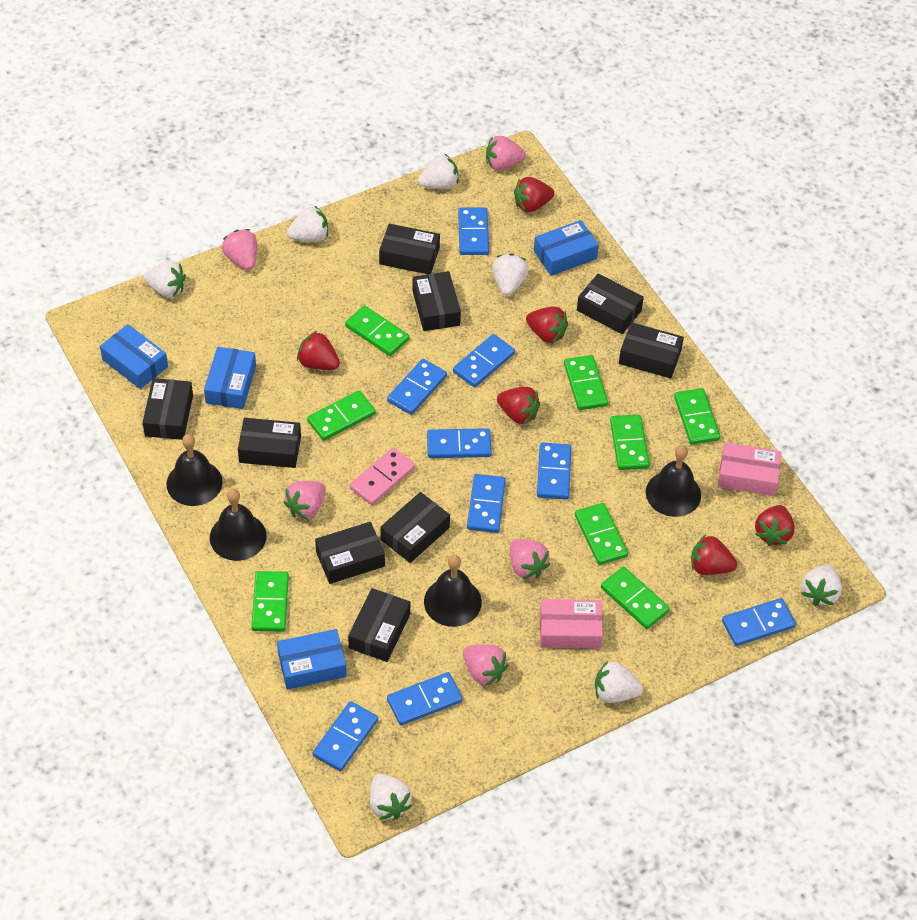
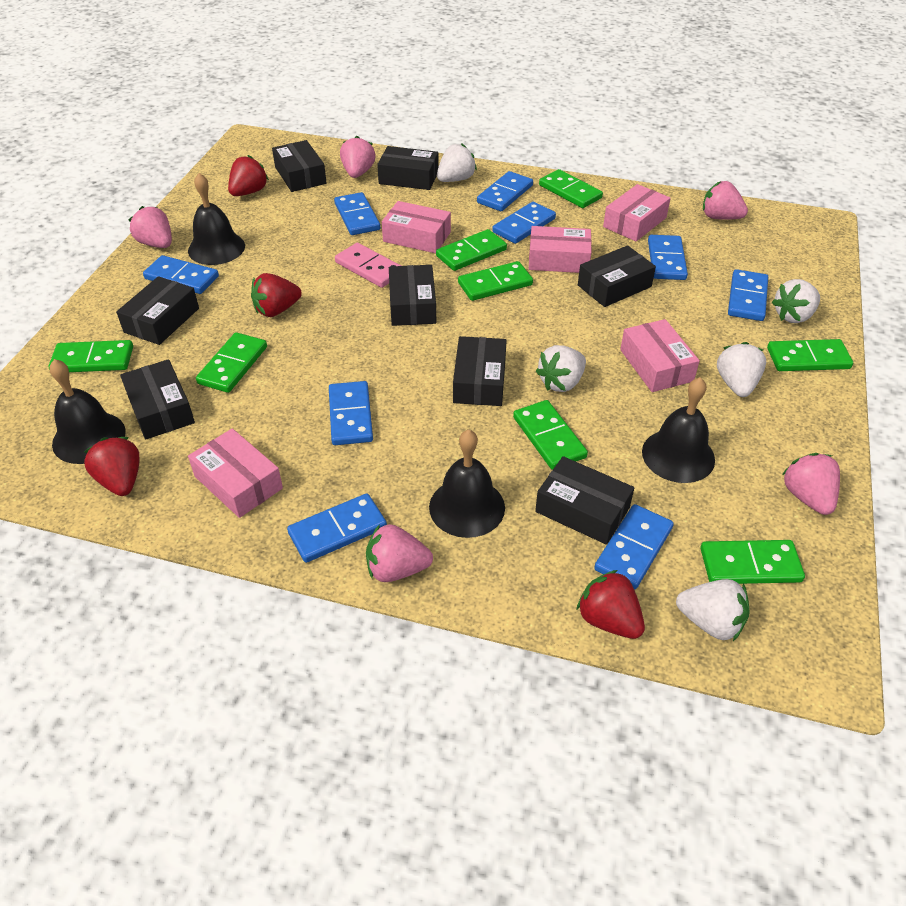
black box: [142,378,193,440] [238,418,301,468] [315,522,385,584] [348,588,410,662] [379,224,440,274] [381,492,450,563] [413,271,461,331] [577,273,644,334] [619,322,684,378] = 9 -> [116,276,199,345] [120,359,195,440] [272,140,327,192] [377,146,439,190] [389,265,436,326] [453,336,507,406] [535,456,634,545] [578,245,656,307] = 8
blue box: [100,324,168,389] [204,347,256,409] [277,629,347,690] [534,220,599,276] = 4 -> none = 0
pink box: [540,599,603,649] [718,442,781,496] = 2 -> [188,429,283,518] [382,201,451,253] [529,226,592,273] [603,184,671,241] [620,319,700,392] = 5
red strawberry: [297,331,340,370] [497,387,540,424] [514,177,554,212] [526,307,568,343] [691,535,737,575] [755,505,795,546] = 6 -> [84,437,140,496] [228,155,269,196] [251,273,302,317] [577,570,645,639] = 4
white strawberry: [143,261,186,298] [287,206,328,242] [370,774,412,820] [418,153,459,189] [492,254,528,296] [595,661,643,703] [801,564,842,606] = 7 -> [437,144,477,182] [536,345,586,392] [676,579,750,641] [717,342,766,397] [772,279,820,323] = 5

